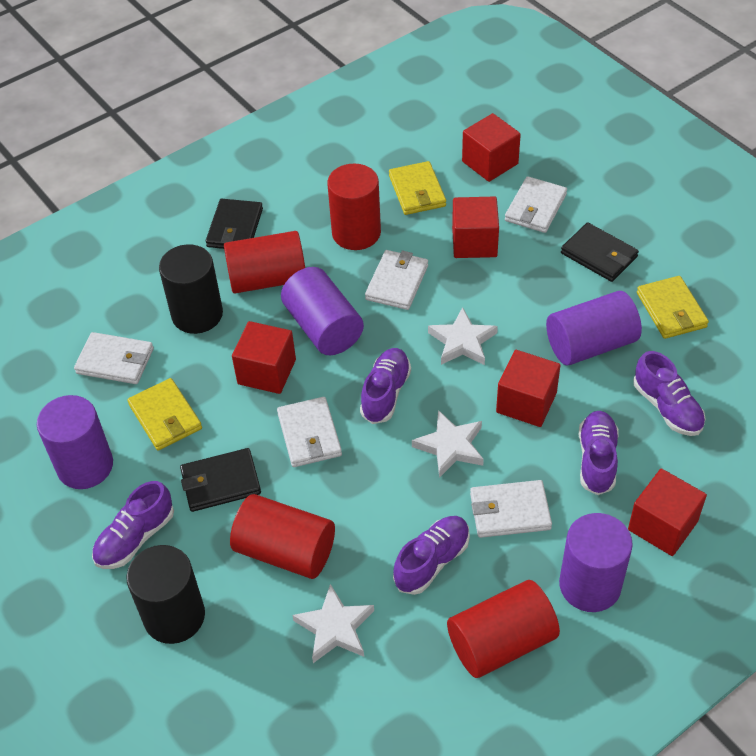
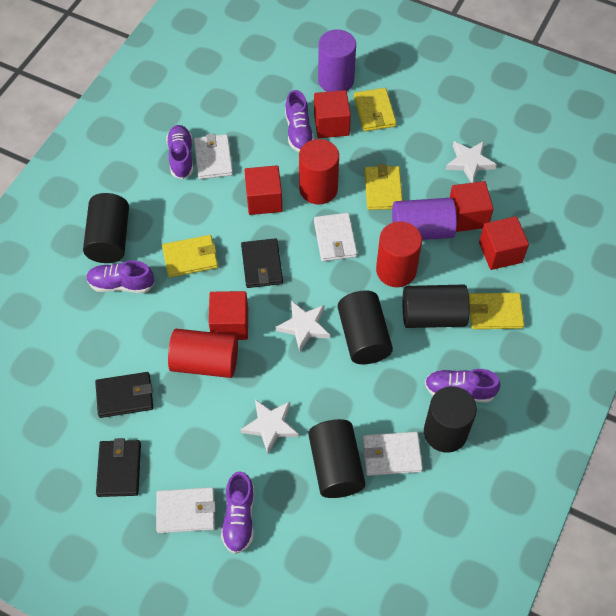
black cylinder: [127,545,205,644] [159,245,223,334] = 2 -> [83,193,129,263] [308,419,366,498] [338,290,393,364] [403,284,470,328] [424,386,477,453] = 5
purple cylinder: [37,395,113,489] [281,267,364,355] [546,291,642,365] [559,513,633,612] = 4 -> [318,30,356,92] [392,198,457,240] = 2
red cylinder: [224,231,305,293] [230,494,335,579] [327,163,381,250] [447,580,560,678] = 4 -> [168,329,238,378] [299,139,339,204] [376,221,422,287] = 3
white wallet: [74,332,154,384] [277,397,342,467] [365,250,428,310] [470,480,552,538] [505,176,567,233] = 5 -> [156,487,216,533] [194,134,233,179] [314,213,357,261] [363,432,423,476] = 4
yellow wallet: [127,378,202,451] [389,161,446,215] [637,276,709,339] = 3 -> [162,235,218,277] [354,88,396,131] [365,164,403,210] [469,293,524,329] = 4

